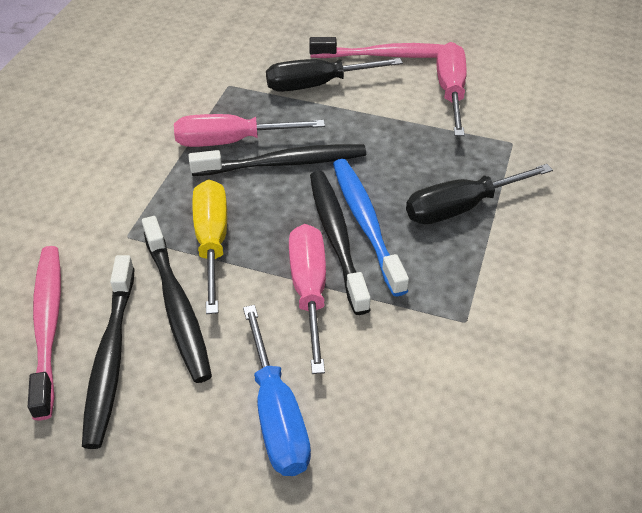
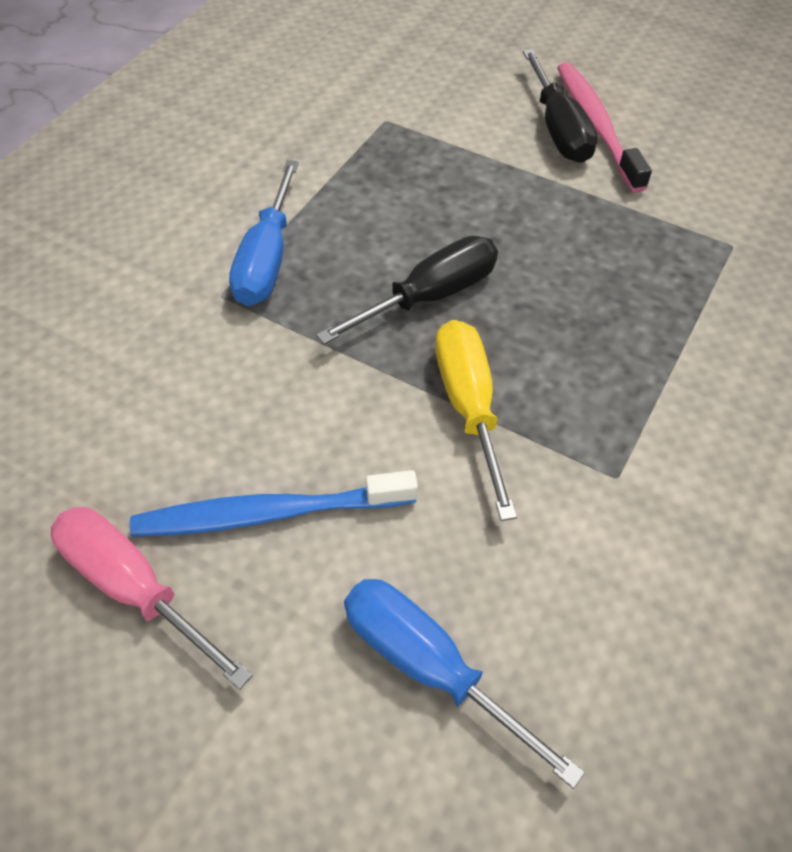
black toothbrush: [82,255,135,449] [142,216,212,383] [188,144,366,176] [310,171,371,315] = 4 -> none = 0
blue screwdriver: [243,305,311,476] = 1 -> [229,160,299,306] [344,579,585,789] = 2
pink screwdriver: [174,114,325,147] [289,224,326,374] [436,42,466,136] = 3 -> [51,507,253,690] = 1
pink toothbrush: [28,246,61,421] [309,37,442,58] = 2 -> [557,62,652,193] = 1

